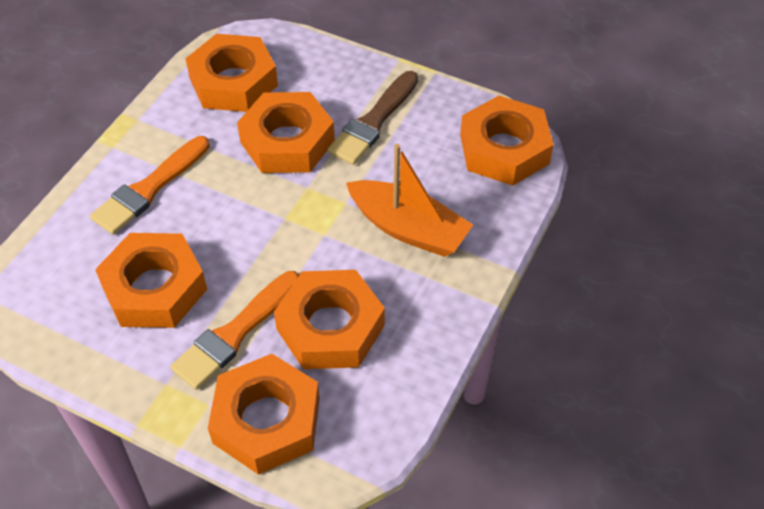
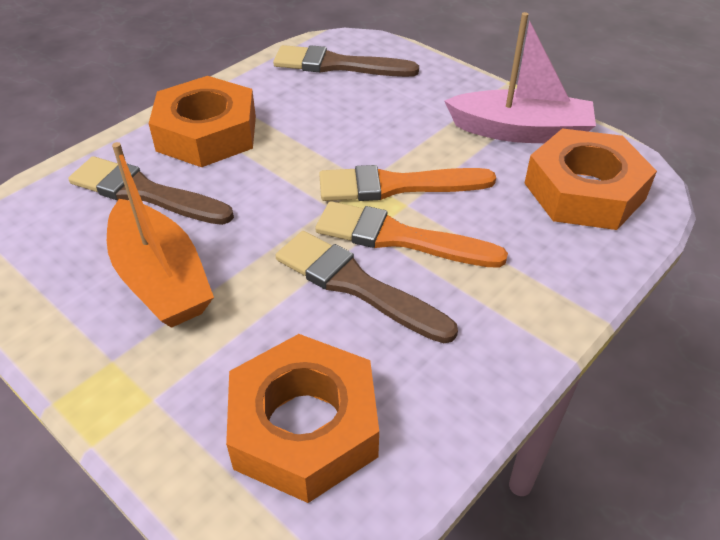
brown brush: [327,71,418,165] = 1 -> [68,156,234,225] [273,45,419,77] [276,231,458,343] = 3
orange nut: [95,233,207,328] [186,34,278,112] [208,354,320,475] [237,92,335,173] [274,270,385,369] [460,96,554,186] = 6 -> [148,76,256,167] [226,334,379,503] [524,128,657,230] = 3
pink boat: none = 0 -> [444,12,596,143] = 1

